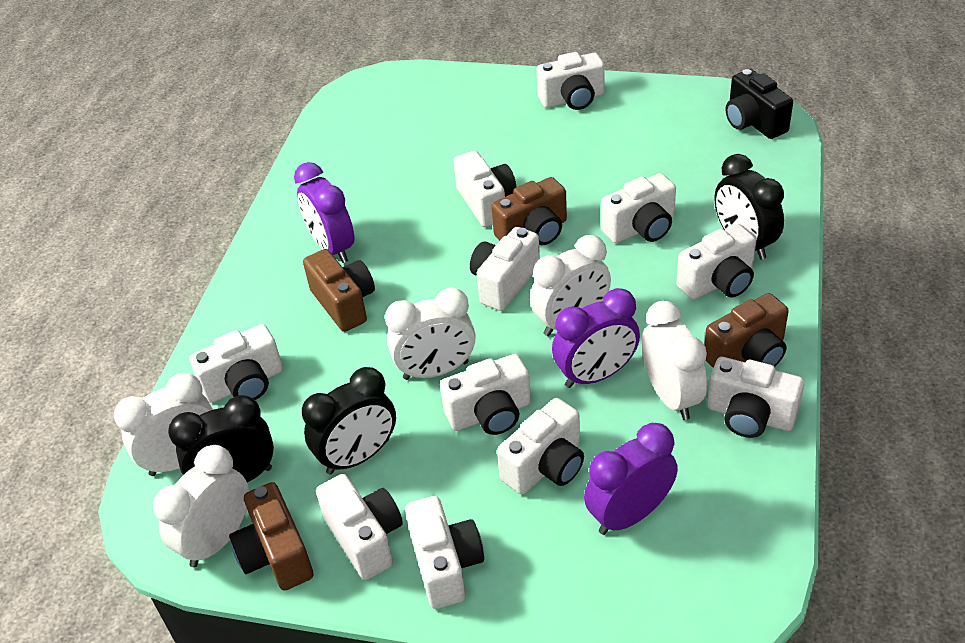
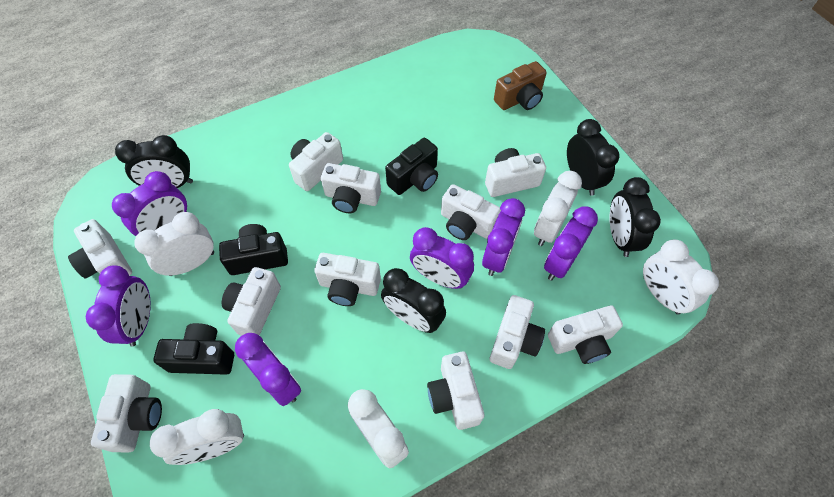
black camera: [726,69,793,139] = 1 -> [154,323,234,375] [219,224,288,275] [385,138,438,195] = 3
black clock: [168,395,274,483] [302,367,396,474] [715,154,784,260] = 3 -> [115,135,193,188] [381,268,446,333] [567,119,619,196] [610,177,661,257] = 4
brown camera: [229,482,313,591] [303,249,375,332] [491,177,567,245] [704,293,789,368] = 4 -> [494,61,547,110] = 1
purple clock: [294,162,354,263] [552,288,640,388] [584,423,678,535] = 3 -> [86,265,151,347] [112,171,187,236] [235,333,301,406] [410,227,474,289] [482,198,525,276] [544,207,598,281] = 6

